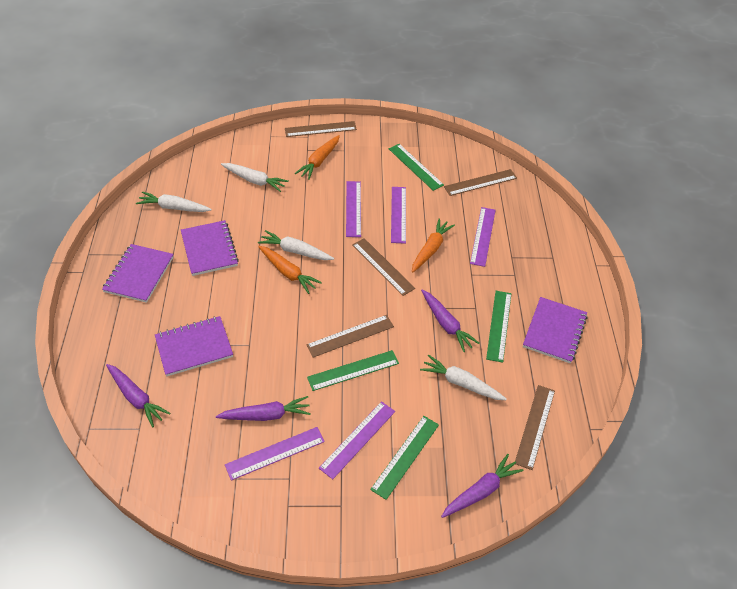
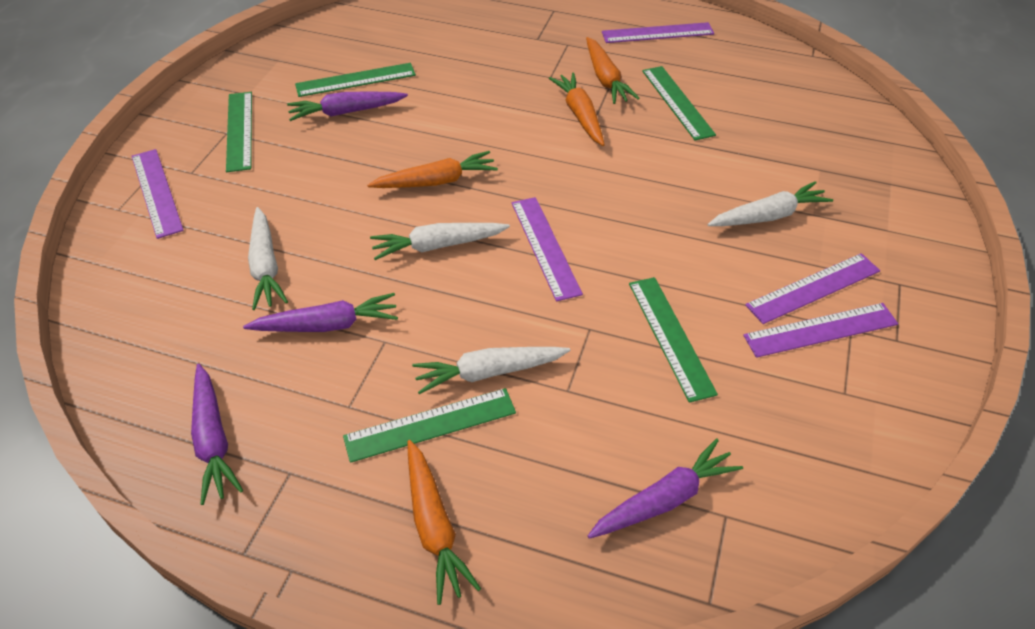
brown ruler: [285,121,357,137] [306,315,394,358] [352,238,415,296] [444,169,517,196] [515,385,555,470] = 5 -> none = 0
green ruler: [307,350,399,391] [370,416,439,500] [389,144,444,191] [486,291,511,363] = 4 -> [226,92,252,172] [295,63,416,97] [343,388,516,463] [629,277,718,403] [642,66,716,141] = 5
orange carrot: [258,246,322,294] [295,135,340,180] [412,218,455,273] = 3 -> [367,151,498,188] [408,440,481,605] [549,73,605,146] [586,37,639,104] = 4
purple notebook: [102,244,174,303] [155,316,233,376] [181,220,239,276] [523,297,588,363] = 4 -> none = 0

